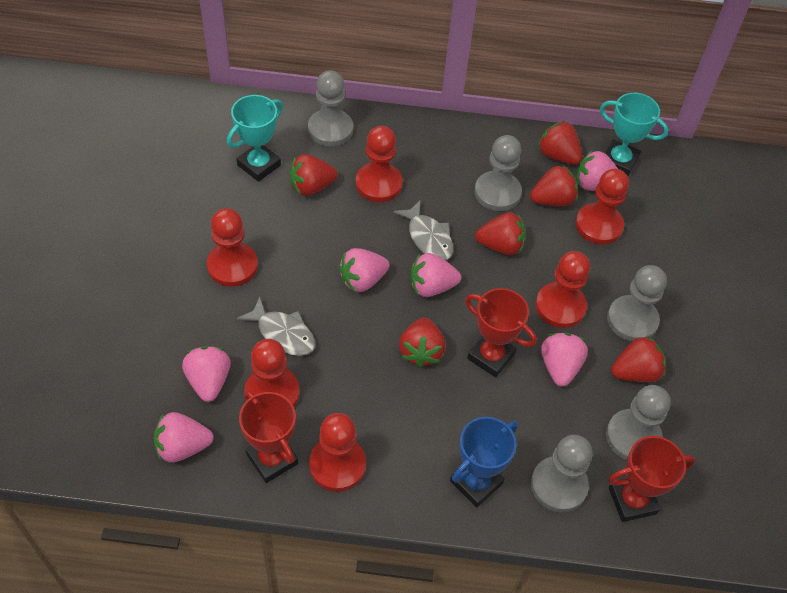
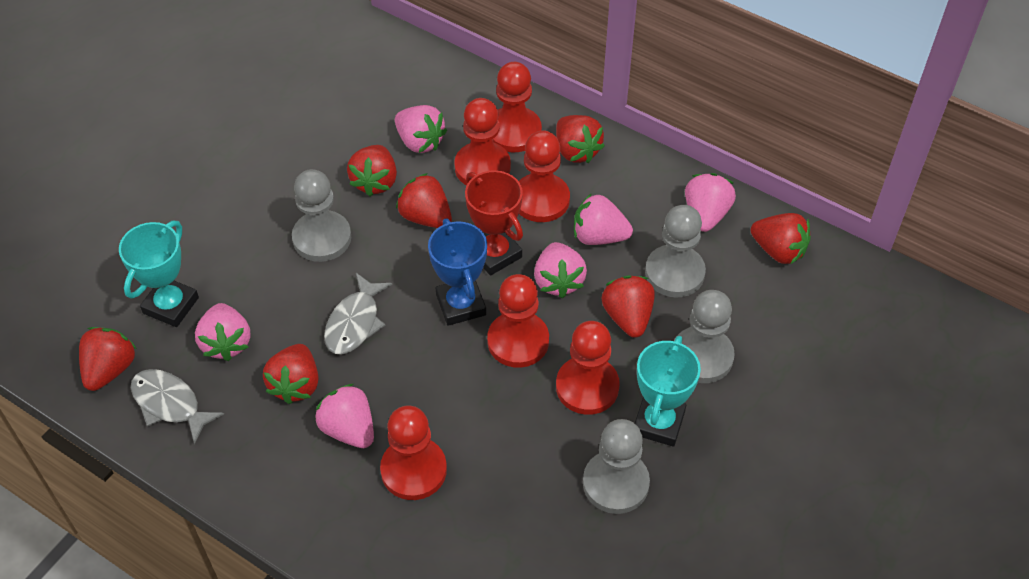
grey pawn: [308,70,353,146] [474,135,522,211] [531,435,592,512] [606,385,671,460] [607,265,667,341] = 5 -> [292,169,351,262] [583,419,650,514] [645,205,706,297] [674,290,735,383] = 4
red strawberry: [290,154,338,196] [399,317,445,368] [475,212,526,255] [530,165,578,206] [538,121,582,165] [611,335,666,382] = 6 -> [79,327,137,391] [263,344,318,404] [347,145,397,197] [396,173,452,228] [556,115,605,163] [602,275,655,338] [751,213,811,265] = 7
red trophy: [239,390,298,483] [465,288,536,377] [608,436,695,522] = 3 -> [465,170,523,276] = 1

